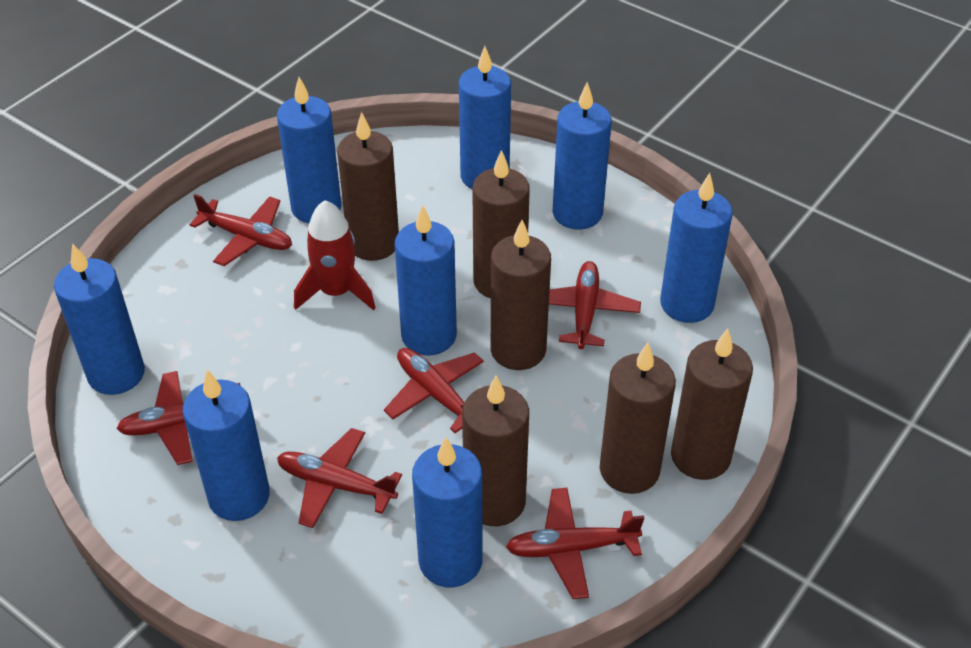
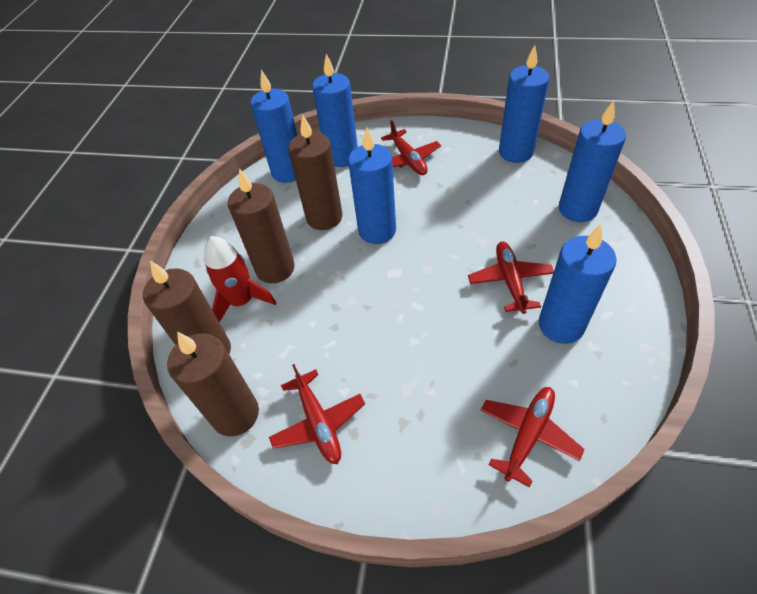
blue candle: [54,244,145,395] [183,370,270,521] [277,77,342,223] [394,205,457,356] [412,437,482,588] [459,46,511,189] [553,82,612,230] [660,173,733,323] = 8 -> [250,70,297,183] [312,54,358,167] [348,127,396,244] [499,45,549,163] [539,224,617,344] [559,100,626,222] = 6
brown candle: [337,112,399,261] [462,375,529,526] [472,150,530,298] [491,220,551,370] [600,343,676,494] [671,329,753,480] = 6 -> [143,260,231,354] [167,332,259,436] [228,168,295,283] [288,114,342,230] = 4
red plane: [116,371,240,465] [189,194,292,266] [277,428,402,528] [384,348,484,433] [506,488,644,599] [549,261,641,349] = 6 -> [269,364,365,464] [381,120,441,175] [468,242,554,314] [481,387,585,488] = 4

